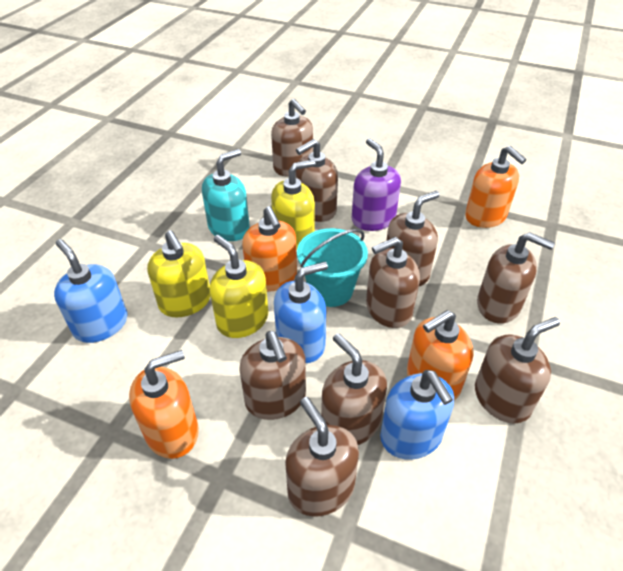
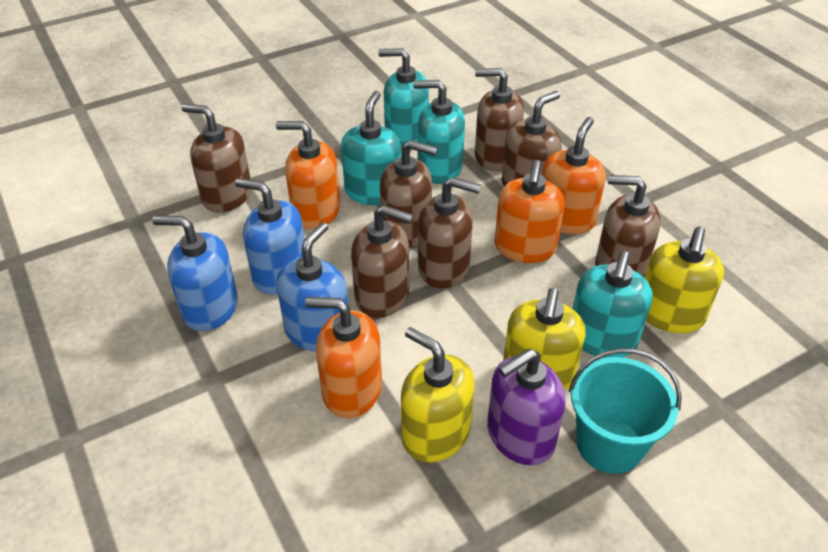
brown soap dispenser: [239,331,306,420] [271,99,313,177] [285,397,359,517] [296,139,338,222] [321,333,387,445] [366,237,420,328] [386,191,439,286] [475,317,560,424] [477,232,555,324] = 9 -> [182,104,251,213] [351,205,413,318] [380,140,438,248] [418,177,481,288] [475,68,524,171] [502,91,562,186] [595,175,661,277] = 7
turquoise soap dispenser: [202,149,250,241] = 1 -> [341,91,401,205] [378,48,429,147] [413,80,465,184] [573,251,652,358] = 4

